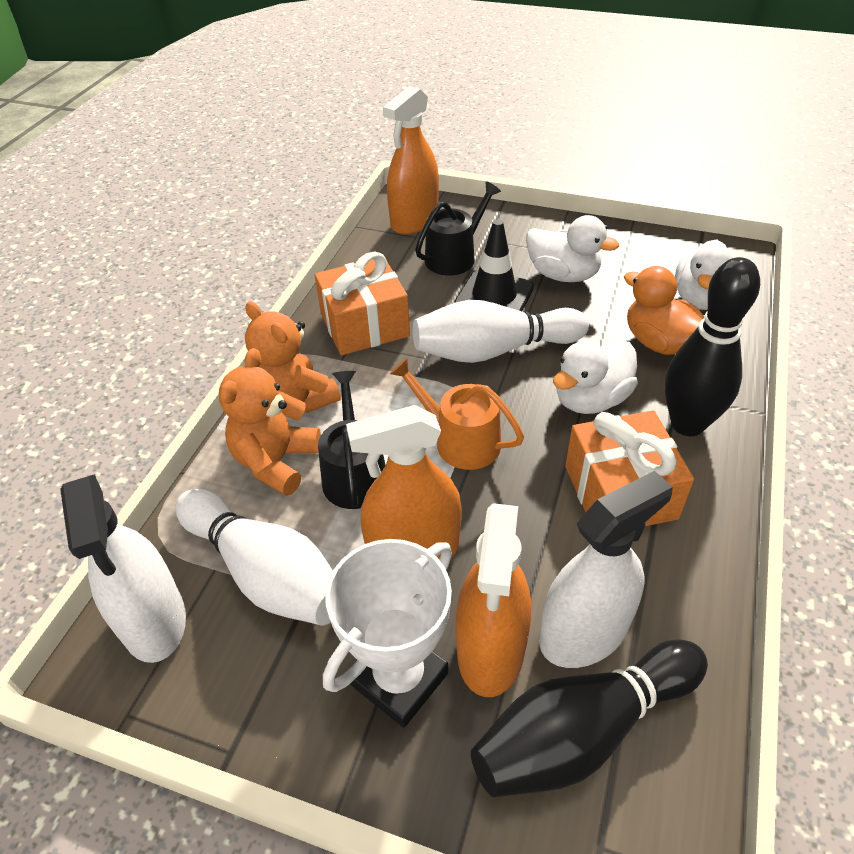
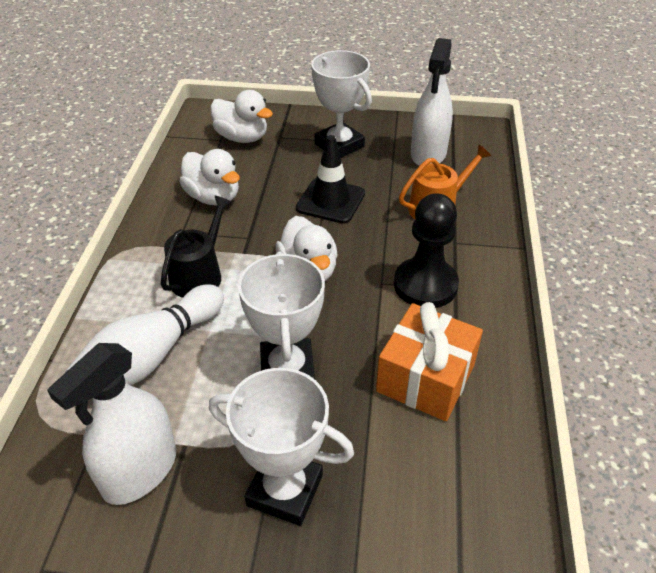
black bowling pin: [471,640,708,797] [665,257,760,436] = 2 -> none = 0
black pawn: none = 0 -> [394,194,459,308] = 1
black watering can: [318,371,386,509] [415,181,501,276] = 2 -> [161,195,232,298] = 1
orange duck: [624,266,704,355] = 1 -> none = 0
orange gift: [314,252,410,355] [565,410,694,526] = 2 -> [376,302,483,421] = 1
orange spray bottle: [346,405,462,559] [383,86,439,235] [456,503,531,697] = 3 -> none = 0
orange teddy bear: [219,348,321,496] [245,301,341,413] = 2 -> none = 0
white bowling pin: [175,489,333,625] [413,300,589,363] = 2 -> [65,284,224,385] = 1
white trophy: [323,539,452,728] = 1 -> [209,368,354,526] [238,252,325,379] [311,50,372,158] = 3

